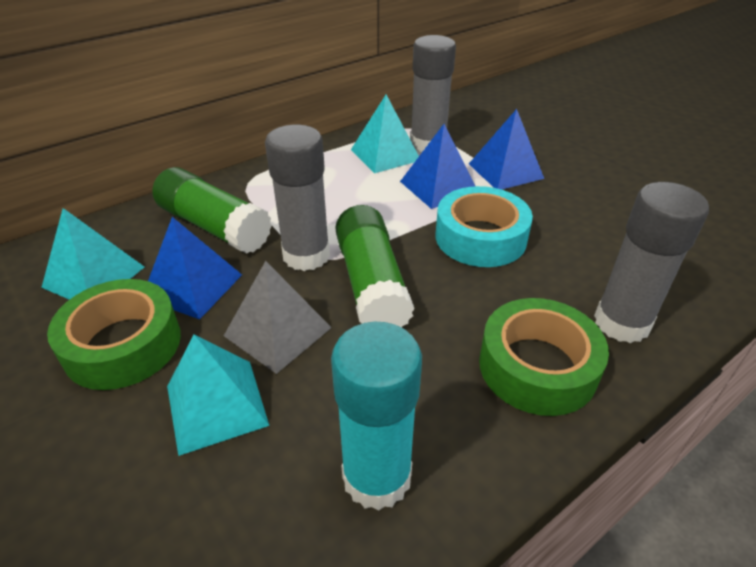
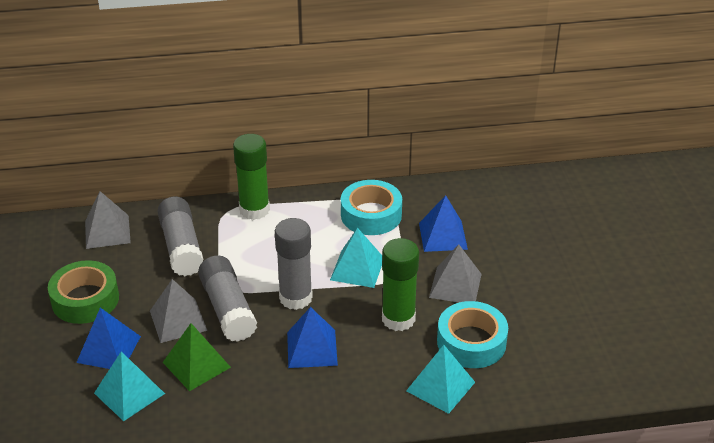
green pyramid: none = 0 -> [162,323,231,391] = 1
green tape: [47,279,181,390] [479,298,609,416] = 2 -> [48,260,119,324] = 1
grey pyramid: [224,261,332,374] = 1 -> [85,191,131,249] [150,279,207,343] [429,245,482,303] = 3
turquoise glue stick: [331,322,422,511] = 1 -> none = 0
turquoise tape: [436,186,533,267] = 1 -> [341,180,402,235] [437,301,508,368] = 2

